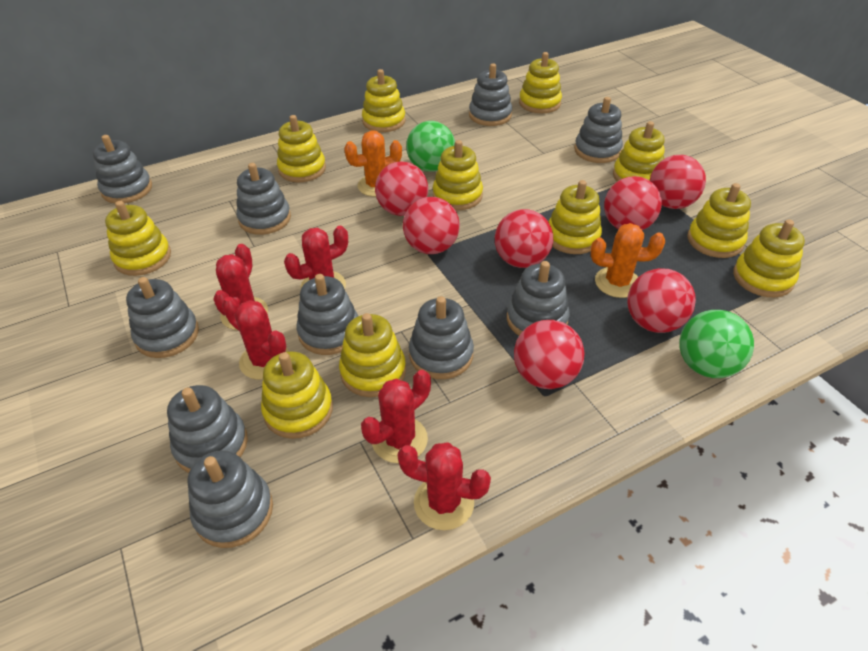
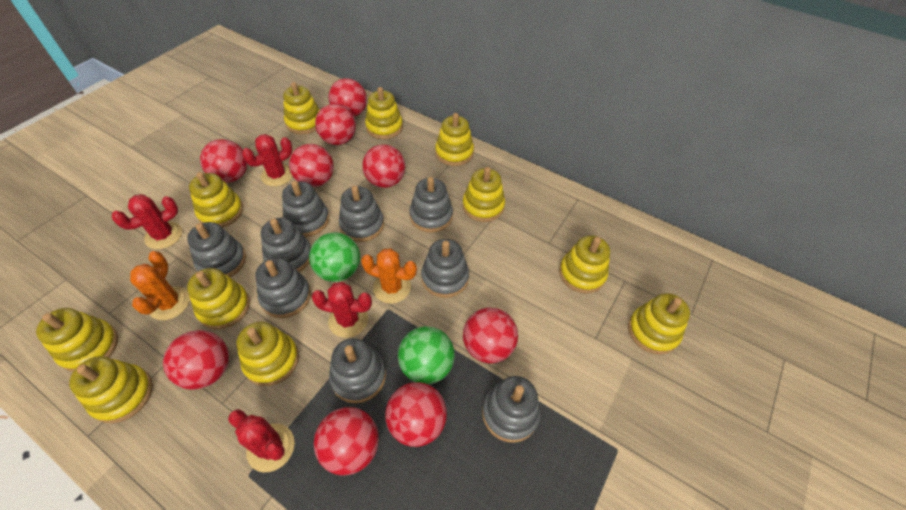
grey stacking toy: [93,135,152,203] [126,277,199,358] [167,385,248,473] [188,450,273,548] [236,163,291,235] [297,274,358,355] [409,296,474,379] [469,63,512,126] [507,261,570,336] [574,97,623,163] = 10 -> [187,222,246,277] [255,258,311,318] [261,218,311,272] [282,181,329,237] [329,338,386,404] [339,186,384,242] [409,177,453,233] [421,239,469,298] [482,376,541,443] = 9
red ball: [375,161,428,216] [403,197,460,254] [495,209,553,268] [514,320,585,389] [604,176,662,230] [627,268,696,333] [650,155,706,209] = 7 -> [163,330,229,389] [200,139,247,183] [289,144,334,187] [314,407,379,476] [315,104,356,145] [328,78,367,117] [362,145,405,188] [385,382,447,447] [463,307,518,363] = 9
red cactus: [214,244,268,330] [222,296,289,380] [284,225,348,289] [361,370,431,463] [397,442,491,530] = 5 -> [112,194,182,249] [228,409,295,472] [242,134,293,187] [311,282,372,338] = 4

